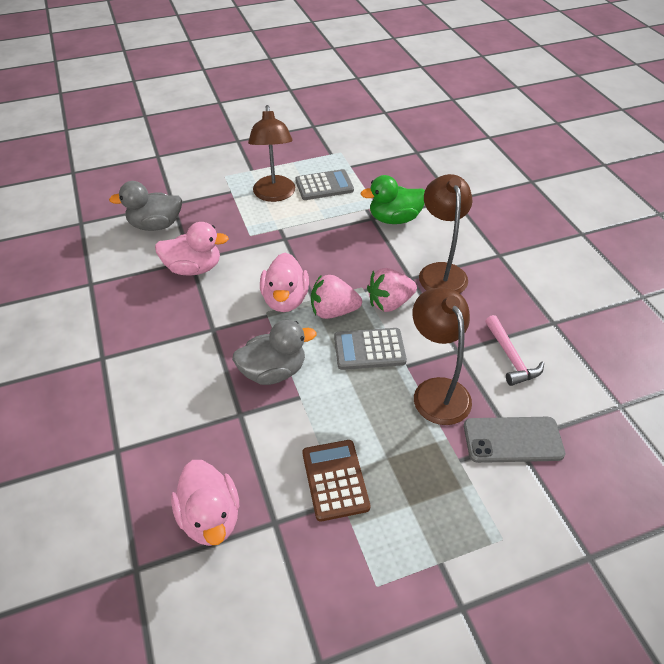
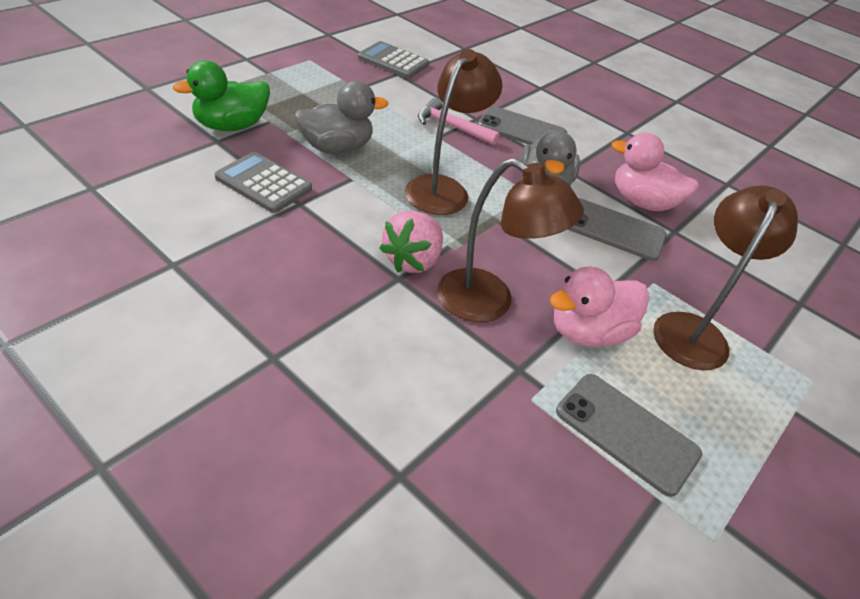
brown calculator: [303,440,370,521] = 1 -> none = 0
grey phone: [464,417,565,463] = 1 -> [478,106,567,145] [556,374,702,497] [567,198,667,261] = 3
pink duck: [155,222,229,276] [171,460,239,546] [260,252,309,312] = 3 -> [550,266,649,347] [611,132,699,211] = 2
pink strawberry: [311,274,362,319] [367,268,417,312] = 2 -> [379,211,443,273] = 1

